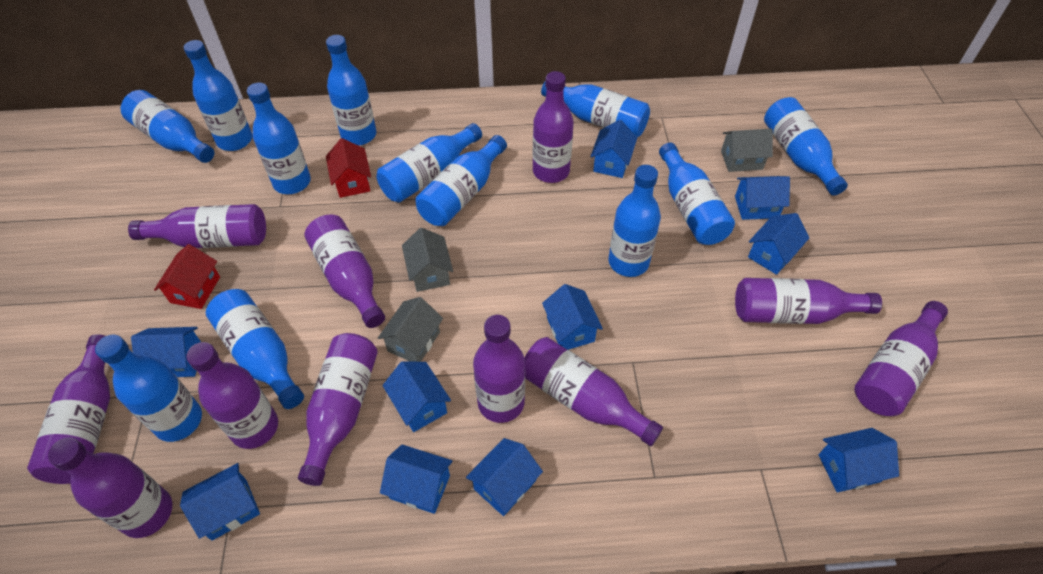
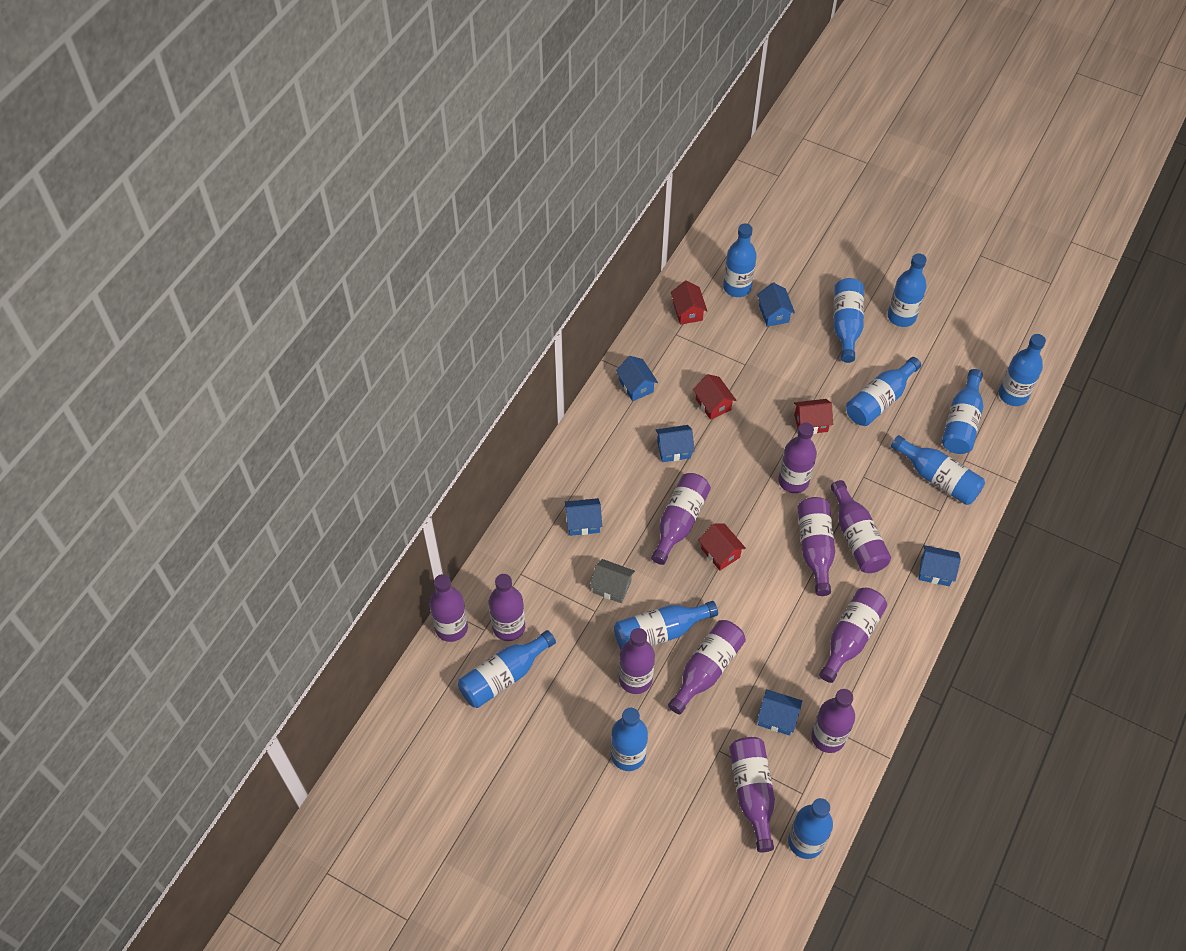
blue bottle: [95,335,202,442] [121,90,215,163] [184,40,253,151] [206,289,304,409] [247,83,311,194] [326,35,376,146] [377,123,482,203] [415,135,507,226] [541,82,650,137] [608,165,661,277] [659,143,735,245] [764,97,848,196] = 12 -> [458,630,556,708] [611,708,648,771] [614,601,718,649] [723,223,757,297] [788,798,833,859] [834,278,864,363] [846,357,921,426] [888,253,927,327] [891,435,985,505] [942,369,983,454] [999,334,1046,406] = 11
blue house: [131,327,201,377] [180,463,260,541] [380,444,452,514] [383,361,451,432] [466,438,543,516] [542,284,603,350] [590,120,637,178] [735,176,790,220] [748,213,809,275] [818,428,899,492] = 10 -> [564,498,602,536] [616,356,658,401] [655,425,695,462] [757,282,795,327] [757,689,802,735] [919,545,961,586] = 6
grey house: [378,297,443,362] [402,228,453,292] [721,128,773,172] = 3 -> [590,559,635,603] = 1
red house: [154,244,220,309] [326,138,371,198] = 2 -> [671,280,707,325] [693,374,736,420] [698,523,746,570] [794,399,833,434] = 4

